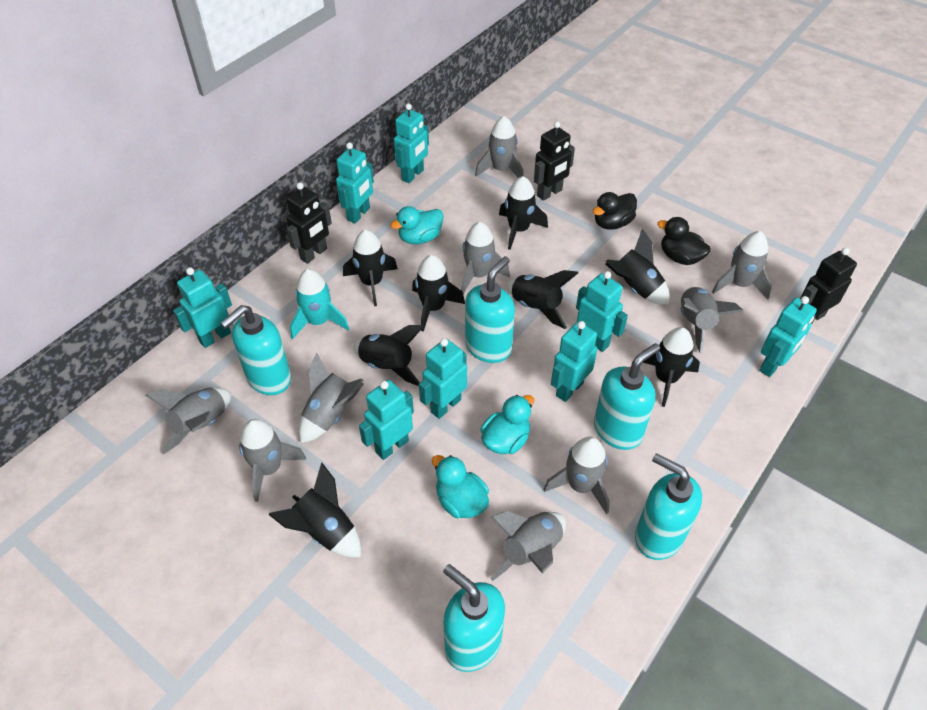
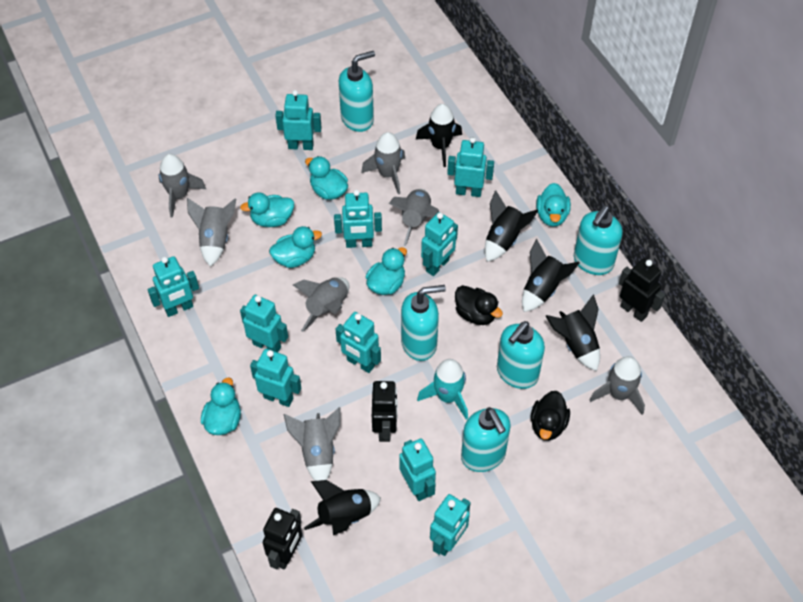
black rocket: [268,463,361,557] [343,230,398,306] [354,325,424,386] [412,255,465,332] [499,176,548,250] [507,270,578,329] [606,228,670,305] [642,327,700,407] = 8 -> [304,480,381,535] [416,104,462,167] [484,190,539,262] [522,239,580,312] [546,294,600,371] = 5
grey rocket: [145,387,231,455] [239,419,306,502] [299,352,364,443] [461,222,510,294] [475,116,524,178] [490,511,566,581] [544,436,610,514] [681,287,744,354] [712,231,772,299] = 9 -> [158,154,206,218] [187,198,236,267] [284,407,341,481] [293,277,350,332] [361,132,405,194] [389,189,439,246] [590,356,645,415] = 7
turquoise duck: [390,206,443,244] [432,455,489,518] [480,395,534,454] = 3 -> [201,378,241,435] [240,192,294,227] [269,226,322,268] [305,156,348,200] [366,247,407,295] [536,183,571,227] = 6
turquoise robot: [173,267,232,348] [336,142,374,223] [359,380,414,460] [394,103,429,183] [419,338,467,419] [551,321,597,402] [576,271,628,352] [759,296,817,377] = 8 -> [148,256,199,317] [240,295,288,352] [250,349,301,407] [275,90,322,150] [334,190,382,248] [336,312,381,373] [399,439,436,501] [421,212,458,276] [430,494,471,556] [447,137,494,197] = 10

